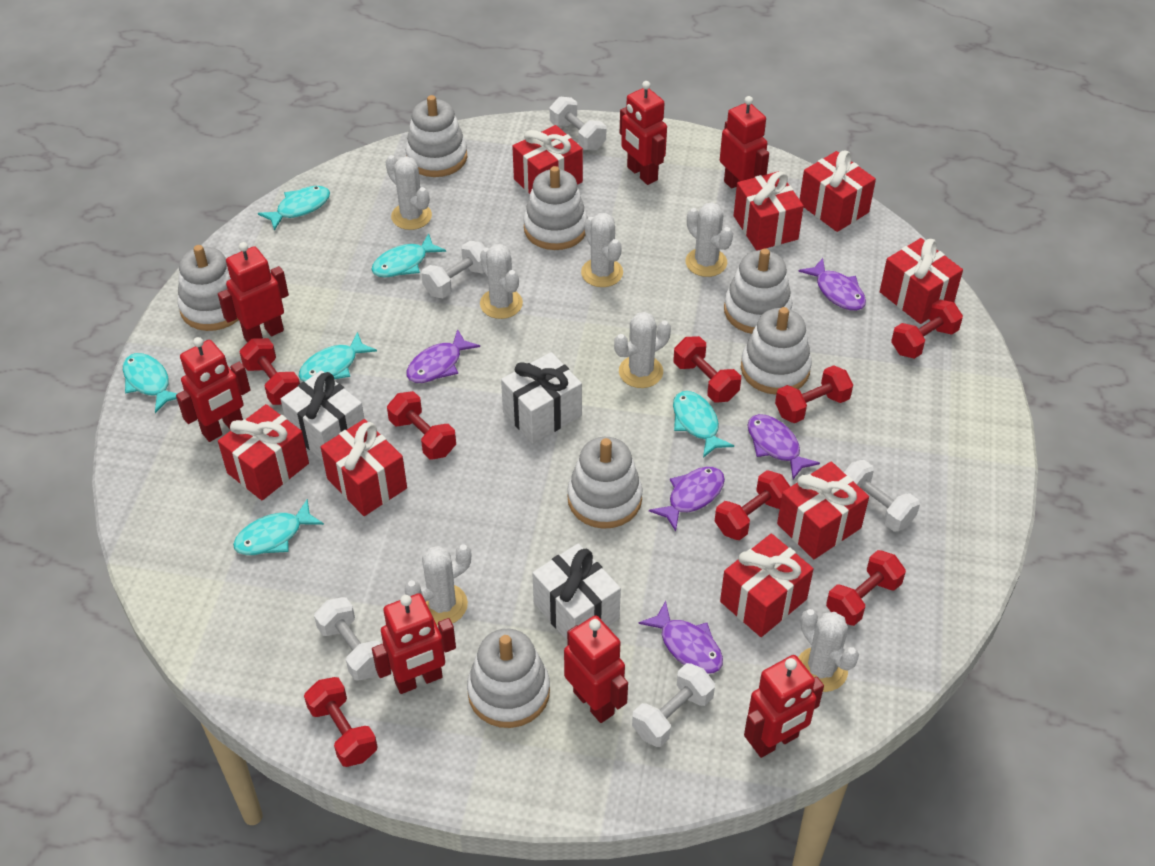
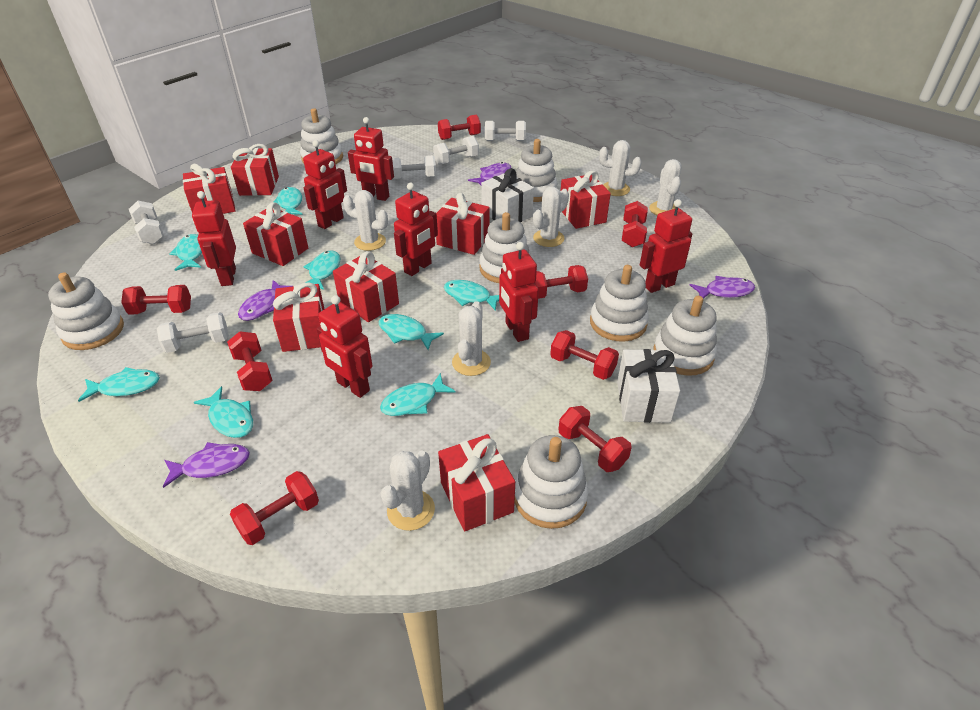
purple fish: [406,329,480,383] [638,601,723,673] [649,467,725,531] [747,414,820,479] [798,258,866,311] = 5 -> [163,442,250,488] [238,280,293,321] [468,162,511,185] [690,276,755,298] = 4
turquoise fish: [123,353,178,413] [233,499,324,555] [258,186,330,231] [299,332,377,382] [371,233,446,278] [673,391,734,458] = 6 -> [78,367,160,402] [169,234,202,271] [194,386,253,438] [273,187,303,215] [304,251,340,290] [379,314,444,350] [380,373,456,416] [444,280,499,311] = 8
white cactus: [386,155,432,230] [405,544,471,626] [480,244,523,319] [581,213,623,287] [614,312,671,388] [686,202,733,277] [798,609,859,692] = 7 -> [343,190,388,251] [380,450,435,531] [452,301,491,376] [533,187,569,247] [599,140,642,196] [649,159,682,215] = 6
white gift: [281,370,364,461] [501,352,582,444] [532,543,621,640] = 3 -> [481,168,534,223] [617,349,680,423] = 2

